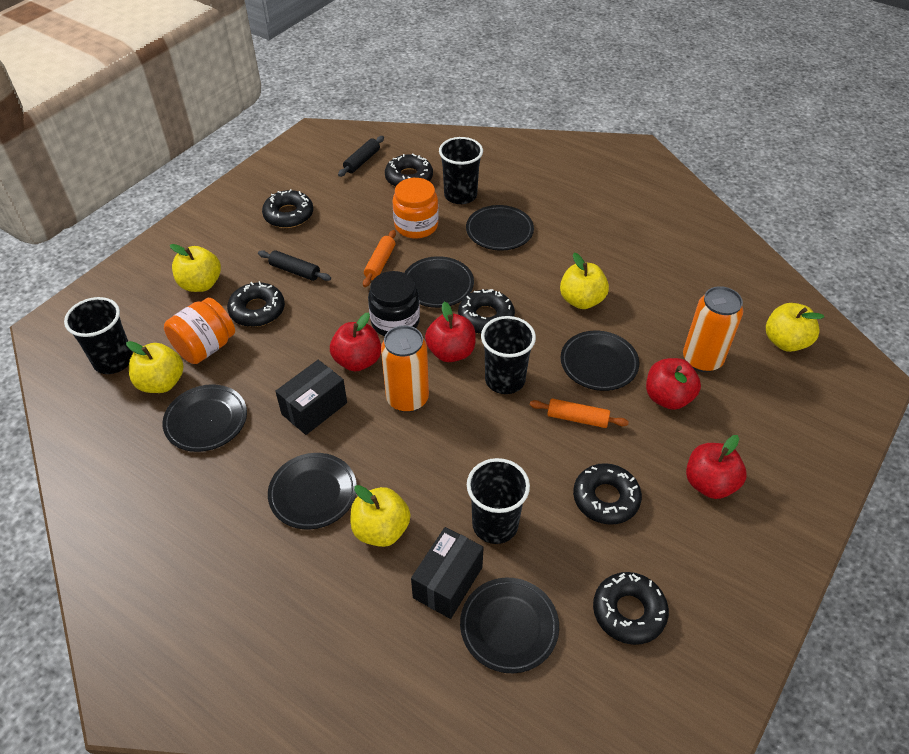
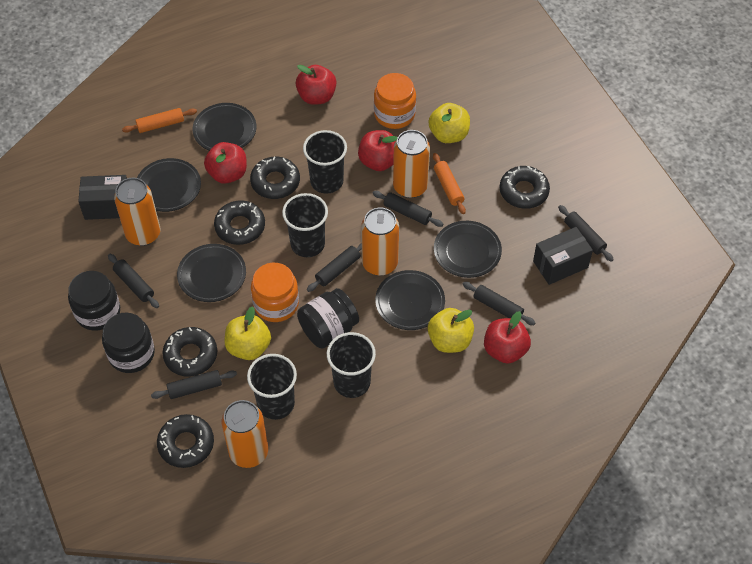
black donut: [227,281,285,327] [262,189,313,228] [385,153,433,187] [458,289,515,334] [573,463,642,525] [593,572,669,645] = 6 -> [157,414,214,468] [163,327,217,377] [214,200,265,245] [250,157,300,199] [499,166,550,209] = 5
black jar: [368,271,420,336] = 1 -> [68,271,120,331] [102,313,155,373] [297,288,359,349] = 3
black plate: [162,384,247,452] [268,453,357,529] [404,256,474,308] [460,578,559,673] [466,205,534,251] [560,331,639,391] = 6 -> [137,158,201,212] [177,244,246,302] [193,103,256,151] [375,270,445,330] [434,221,502,278] = 5
black rolling pin: [258,250,331,281] [338,136,384,177] = 2 -> [108,254,159,308] [151,370,237,399] [307,242,362,292] [372,191,443,227] [463,282,536,325] [558,205,614,262] = 6
orange can: [381,325,429,412] [683,286,743,372] = 2 -> [114,178,160,246] [222,400,268,468] [361,208,399,276] [393,130,430,198] = 4
yellow apple: [126,341,183,393] [170,244,221,292] [351,485,411,547] [560,253,609,309] [766,303,824,352] = 5 -> [225,306,271,360] [428,308,474,353] [429,103,470,143] = 3

